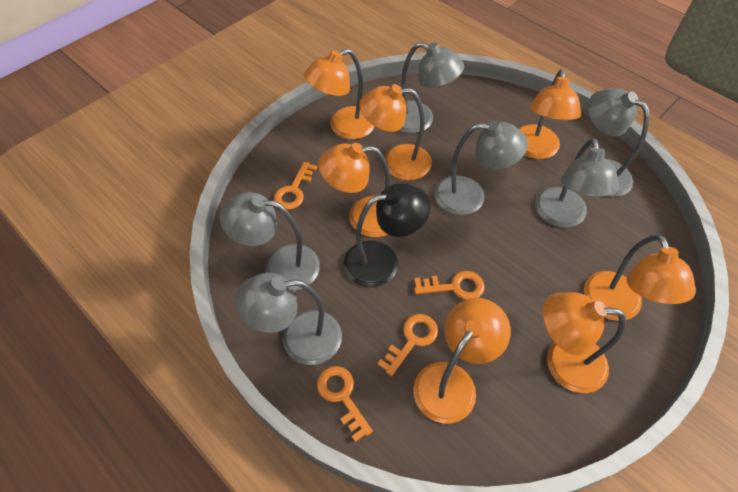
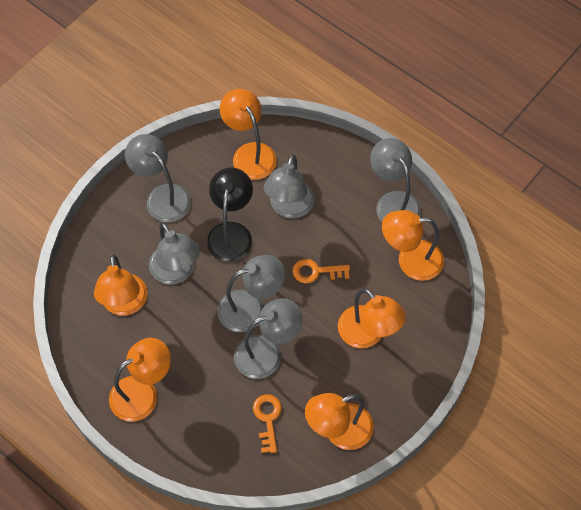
orange key: [274,162,317,210] [317,366,373,442] [377,314,438,376] [414,271,485,300] = 4 -> [253,394,282,453] [292,259,350,283] = 2
orange lamp: [304,49,375,139] [318,143,390,237] [360,84,432,181] [413,298,511,423] [518,69,581,159] [542,293,626,393] [584,234,696,321] = 7 -> [94,254,148,316] [109,338,171,422] [220,89,277,180] [305,393,374,450] [338,289,406,348] [382,210,444,281] = 6

